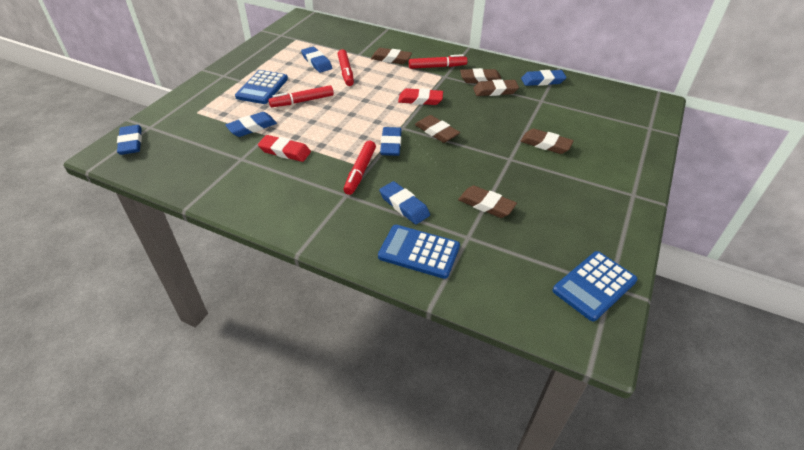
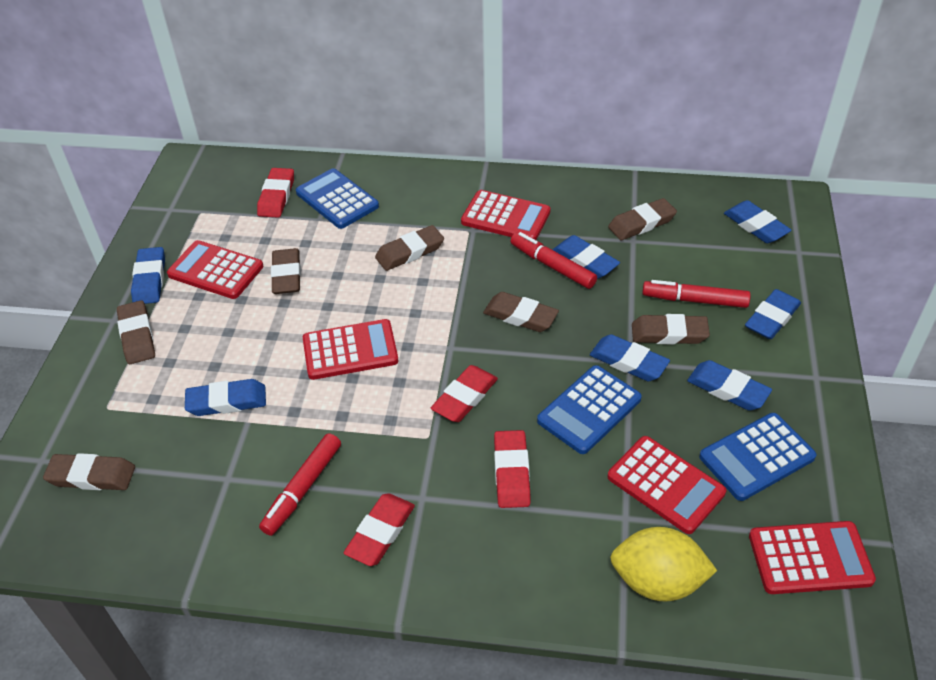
blue eraser: [117,125,142,155] [225,112,277,137] [301,47,332,73] [379,181,430,224] [380,127,401,156] [521,70,567,86] = 6 -> [131,247,165,304] [185,379,266,416] [553,235,620,279] [590,334,670,381] [687,360,772,411] [724,200,792,243] [745,289,801,339] = 7
brown eraser: [371,48,412,64] [415,115,460,143] [458,186,517,218] [460,68,501,83] [473,79,519,96] [520,129,574,154] = 6 -> [43,453,135,490] [117,300,155,364] [271,248,301,294] [375,225,444,271] [483,292,559,332] [608,198,677,240] [632,314,710,345] = 7
red calculator: none = 0 -> [167,240,263,299] [303,319,398,380] [461,190,551,240] [607,436,726,534] [749,521,876,594] = 5
red eraser: [258,135,311,162] [398,88,443,105] = 2 -> [257,168,294,218] [344,493,415,566] [431,365,498,422] [494,430,531,508] = 4
red marker: [269,85,334,107] [338,49,354,86] [343,141,376,195] [409,54,467,69] = 4 -> [259,433,341,536] [510,232,597,289] [642,280,751,308] = 3
yellow lemon: none = 0 -> [610,527,717,601] = 1

